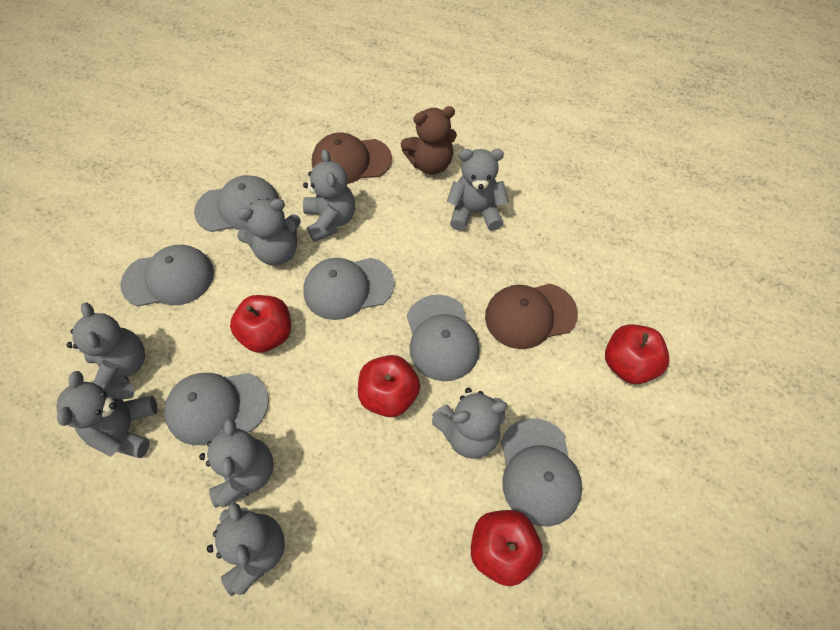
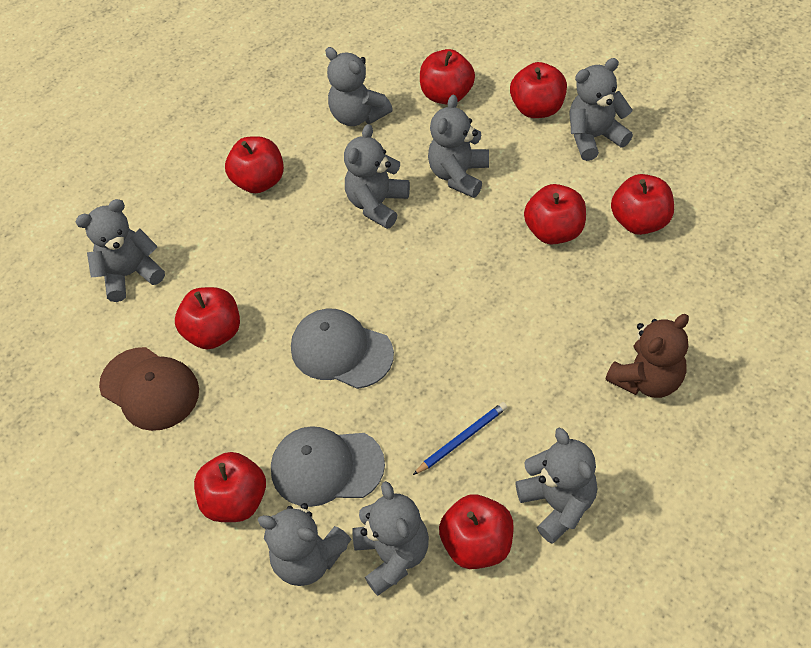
blue pencil: none = 0 -> [413,402,507,475] = 1
brown cap: [312,133,392,184] [485,283,578,349] = 2 -> [99,347,199,431] = 1
grey cap: [120,245,214,307] [164,373,269,445] [194,175,279,232] [303,258,394,320] [407,295,480,381] [501,418,582,527] = 6 -> [271,426,385,507] [291,309,394,389] = 2
red apple: [230,295,291,353] [358,355,420,417] [471,510,543,586] [605,324,669,384] = 4 -> [175,287,240,349] [194,452,266,522] [225,136,284,193] [420,49,475,105] [439,494,514,569] [510,62,567,118] [524,184,586,244] [611,174,674,235] = 8

